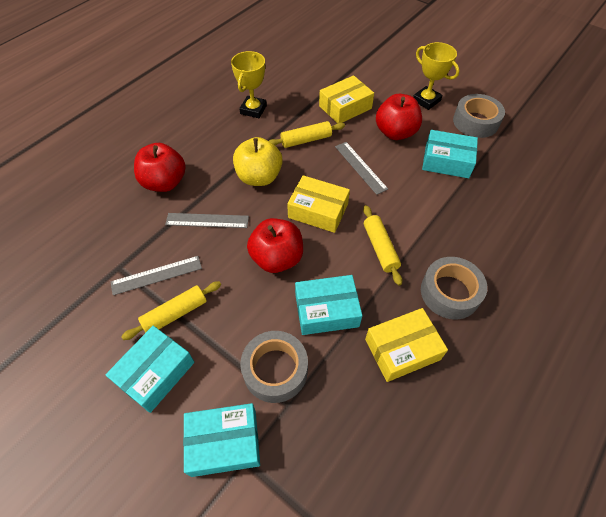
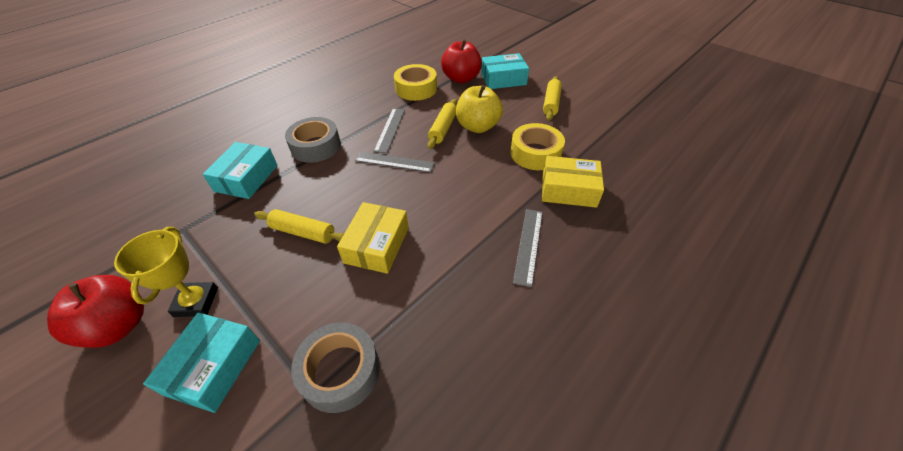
grey tape: [240,331,308,403] [421,257,487,319] [453,94,505,138] = 3 -> [285,117,341,163] [291,322,380,413] = 2
red apple: [134,143,186,192] [247,218,303,273] [376,94,422,140] = 3 -> [47,275,144,348] [441,40,482,83] = 2
turquoise box: [105,326,195,413] [183,403,260,477] [295,275,362,335] [422,130,478,178] = 4 -> [143,312,260,413] [203,142,278,199] [481,53,529,89] = 3
yellow box: [287,175,350,233] [319,75,374,123] [365,308,448,382] = 3 -> [337,202,409,274] [542,156,604,208] = 2
yellow tape: none = 0 -> [394,64,437,101] [510,123,565,170] = 2
yellow trophy: [231,51,267,118] [413,42,460,110] = 2 -> [114,227,218,317] = 1

